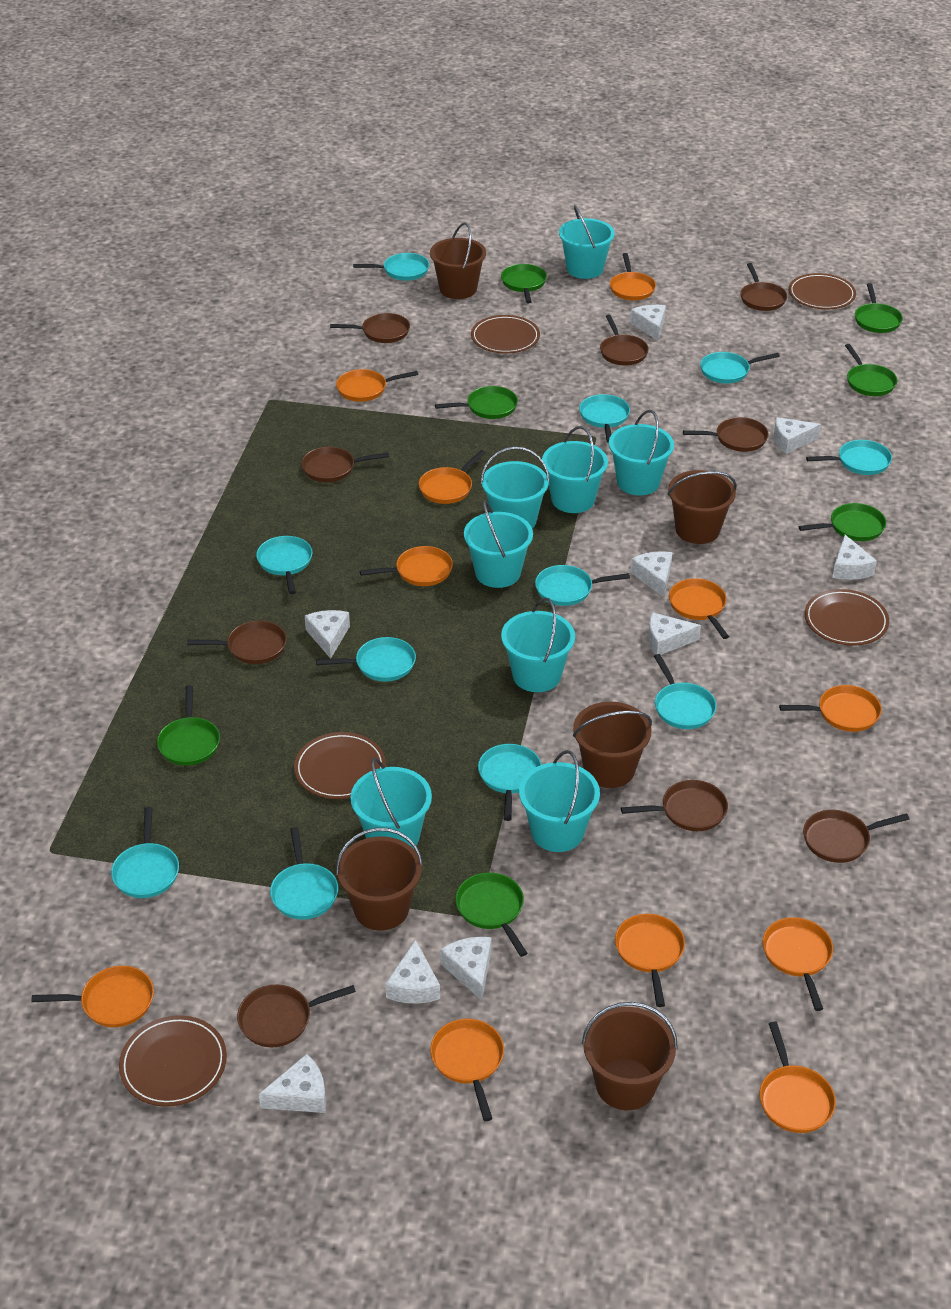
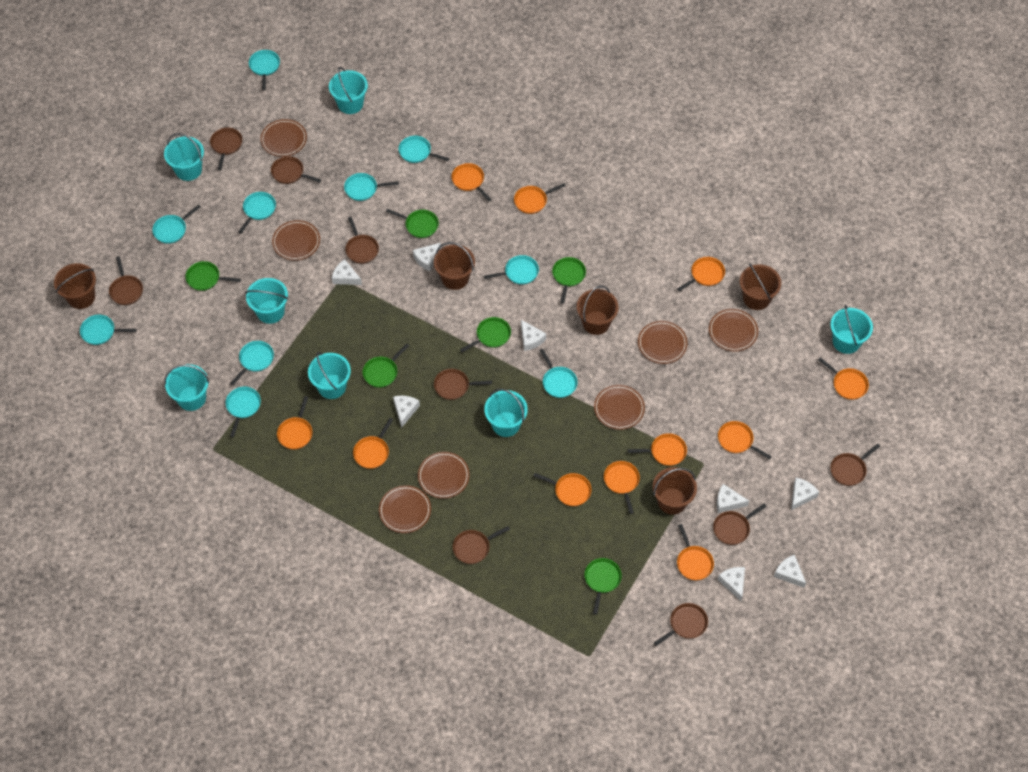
brown plate: [119,1015,227,1107] [294,732,386,799] [471,315,540,354] [789,273,856,309] [804,589,889,646] = 5 -> [260,119,307,157] [272,220,320,261] [379,485,431,533] [418,452,470,499] [594,385,645,430] [638,321,688,364] [709,309,758,352] = 7
green pan: [157,685,220,766] [435,386,518,419] [455,872,527,957] [501,264,547,303] [799,503,886,541] [845,344,897,396] [855,283,903,333] = 7 -> [185,261,241,291] [363,344,409,388] [386,209,439,238] [460,317,511,352] [552,257,586,304] [584,558,622,615] = 6
turquoise bucket: [351,758,432,849] [464,500,533,588] [480,446,550,529] [501,598,575,692] [519,750,600,852] [542,426,608,513] [559,205,615,279] [609,410,674,495] = 8 -> [164,133,204,181] [164,364,209,411] [245,278,288,324] [308,352,351,399] [329,67,368,114] [484,389,528,437] [831,305,873,354] = 7
turquoise pan: [111,807,179,898] [256,536,313,594] [270,827,338,920] [316,637,416,682] [353,253,429,281] [478,744,542,821] [535,565,630,606] [579,394,630,443] [654,654,716,729] [700,352,780,383] [806,440,892,475] = 11 -> [80,315,137,345] [152,205,200,244] [226,387,261,437] [230,341,274,385] [238,192,276,234] [249,50,280,90] [344,173,399,201] [399,136,450,163] [484,255,539,285] [539,349,578,398] = 10
white cheese: [258,1054,326,1113] [305,610,350,659] [385,940,440,1004] [440,937,492,1000] [630,305,666,341] [630,551,673,597] [648,612,701,655] [774,417,821,454] [832,535,877,580] = 9 -> [332,259,362,285] [393,396,420,428] [413,243,441,271] [521,320,546,351] [717,484,749,513] [718,567,745,601] [774,555,806,588] [791,478,819,510] = 8

